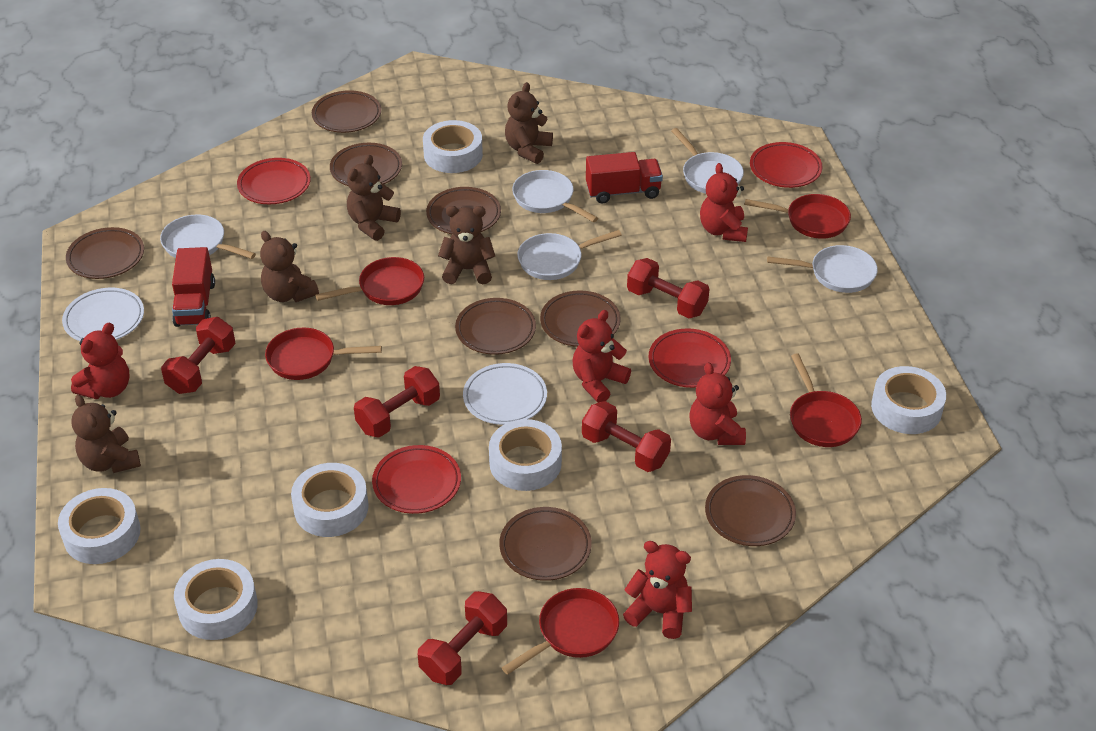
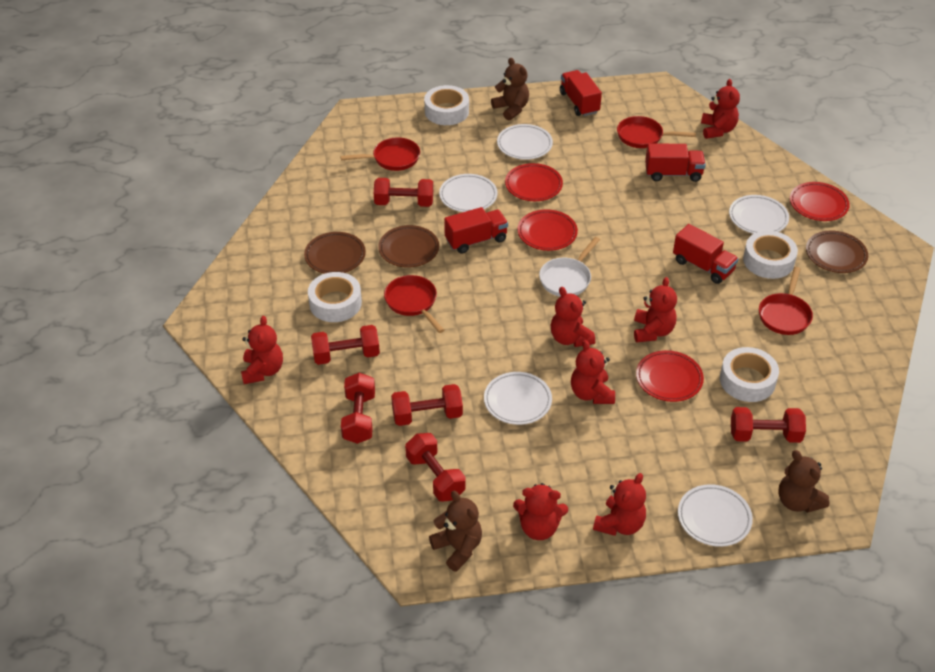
brown plate: [66,227,144,279] [312,90,381,133] [330,143,402,186] [426,187,501,234] [455,298,536,355] [499,507,592,581] [540,290,621,347] [705,475,796,546] = 8 -> [304,232,366,274] [378,225,439,268] [806,231,868,273] = 3
brown teddy bear: [71,395,141,473] [260,231,319,302] [347,155,401,241] [438,206,495,284] [505,82,553,164] = 5 -> [429,491,482,572] [491,58,529,121] [779,450,829,513] = 3
red dumbbell: [161,317,235,394] [354,366,440,438] [418,591,507,685] [582,401,671,472] [627,258,710,318] = 5 -> [311,325,380,365] [341,373,375,444] [374,178,433,207] [391,384,463,426] [405,433,466,502] [731,407,806,443] = 6
red pan: [265,328,382,380] [315,257,424,305] [502,588,619,675] [745,194,851,239] [790,353,862,447] = 5 -> [340,138,420,171] [384,275,444,333] [617,116,696,148] [759,267,813,335] = 4
red teddy bear: [71,323,129,399] [573,310,631,403] [623,541,692,639] [689,362,746,445] [700,163,748,242] = 5 -> [241,316,283,384] [513,483,568,540] [551,287,595,347] [571,340,615,404] [593,473,646,536] [634,277,677,342] [701,79,740,139] = 7
red truck: [172,247,215,327] [586,152,663,203] = 2 -> [444,207,508,254] [560,70,602,116] [645,143,706,182] [673,224,739,284] = 4
white pan: [160,214,256,259] [512,170,598,222] [517,230,622,280] [671,128,744,194] [767,245,878,293] = 5 -> [539,237,600,297] = 1
white plate: [62,288,144,341] [463,363,547,425] = 2 -> [439,174,498,212] [484,372,552,425] [497,124,553,160] [678,484,753,547] [729,195,789,234] = 5
white tape: [58,488,141,564] [174,559,258,640] [291,463,369,537] [423,120,483,173] [489,419,562,491] [871,366,946,434] = 6 -> [308,272,362,322] [424,85,469,125] [720,347,779,402] [743,231,798,279] = 4

